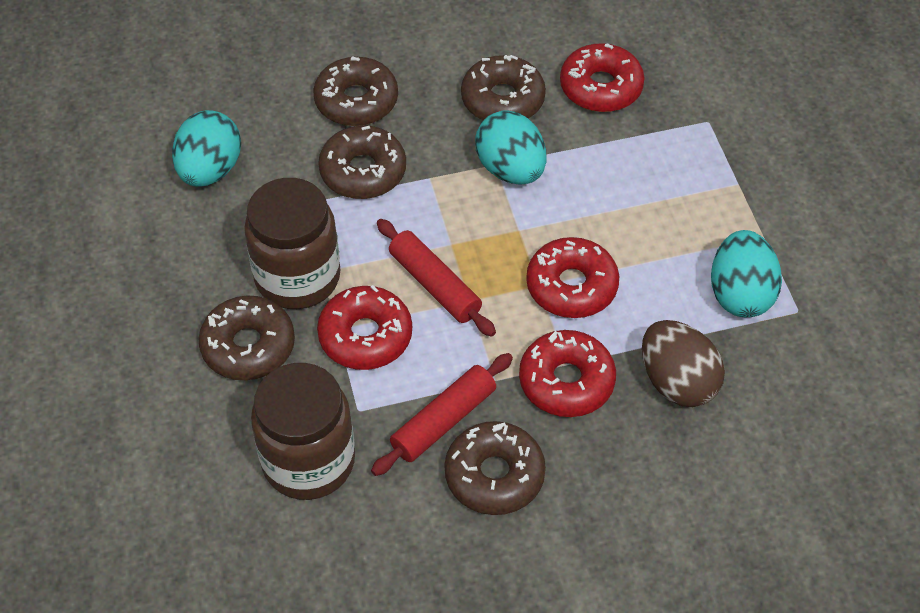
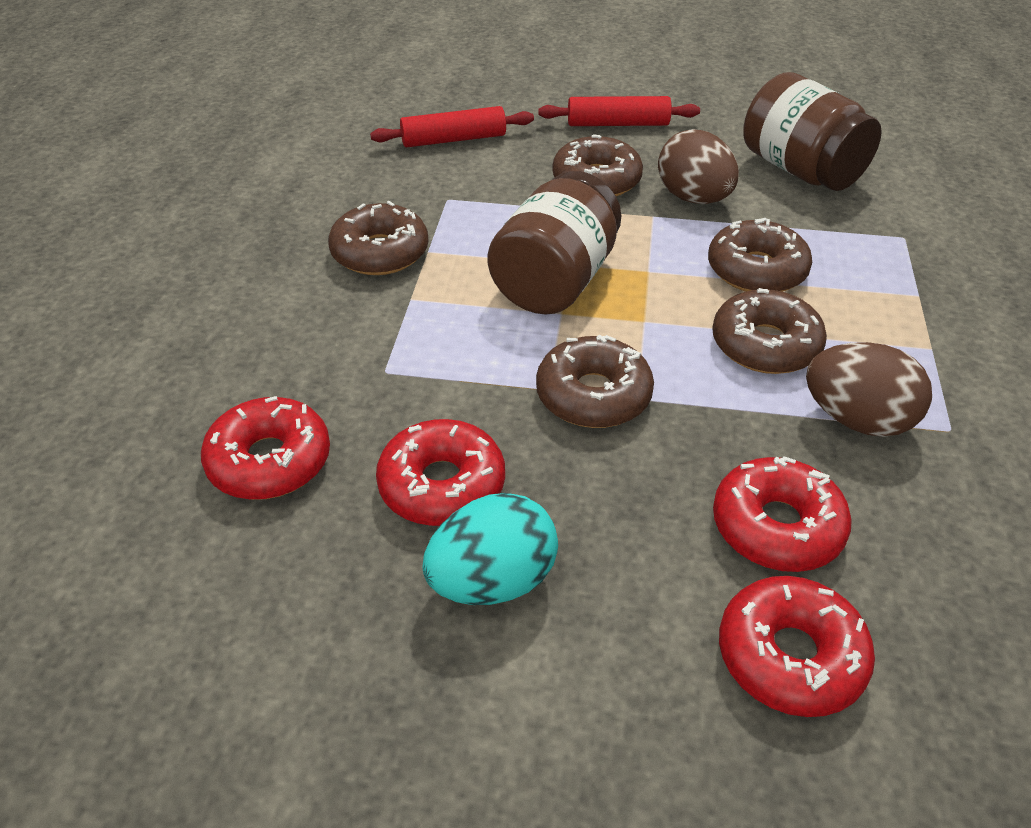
brown egg: [642,320,725,407] = 1 -> [658,129,739,204] [806,342,932,437] = 2
turquoise egg: [172,110,241,187] [475,110,547,185] [711,230,782,317] = 3 -> [422,493,558,605] = 1

